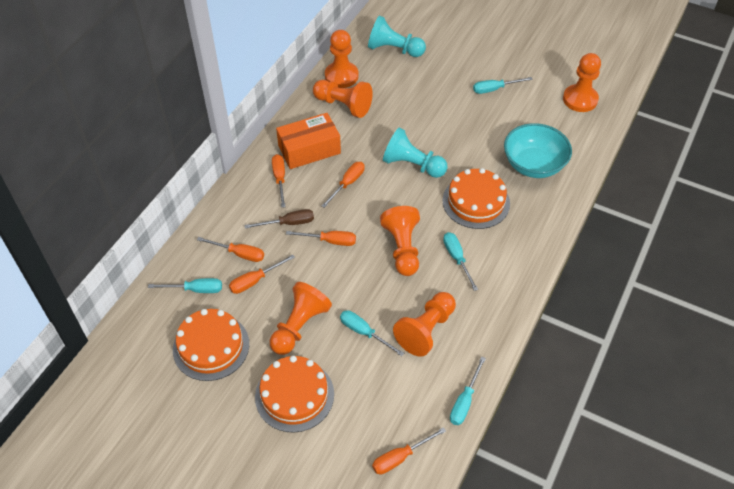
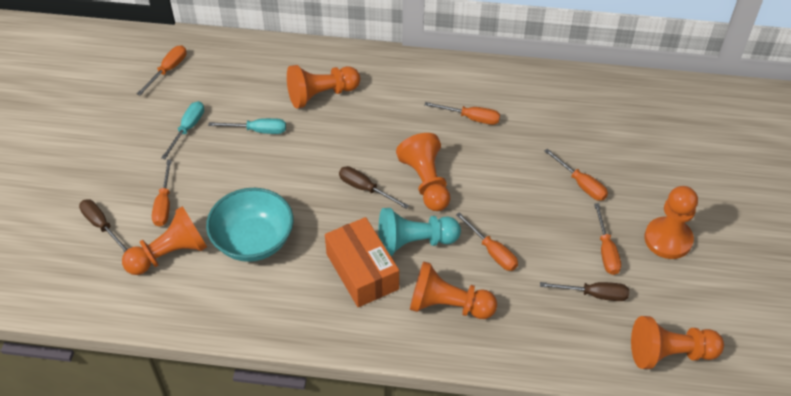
brown screwdriver: [244,209,314,229] = 1 -> [79,199,128,252] [339,166,409,209] [540,282,629,301] = 3
orange cake: [173,309,249,381] [255,356,334,433] [443,168,510,229] = 3 -> none = 0
turquoise pawn: [368,16,426,57] [383,128,448,178] = 2 -> [379,208,461,256] = 1
turquoise screwdriver: [148,278,222,293] [340,310,404,356] [443,232,478,291] [450,357,486,425] [473,77,533,94] = 5 -> [161,101,204,159] [208,118,286,134] = 2

